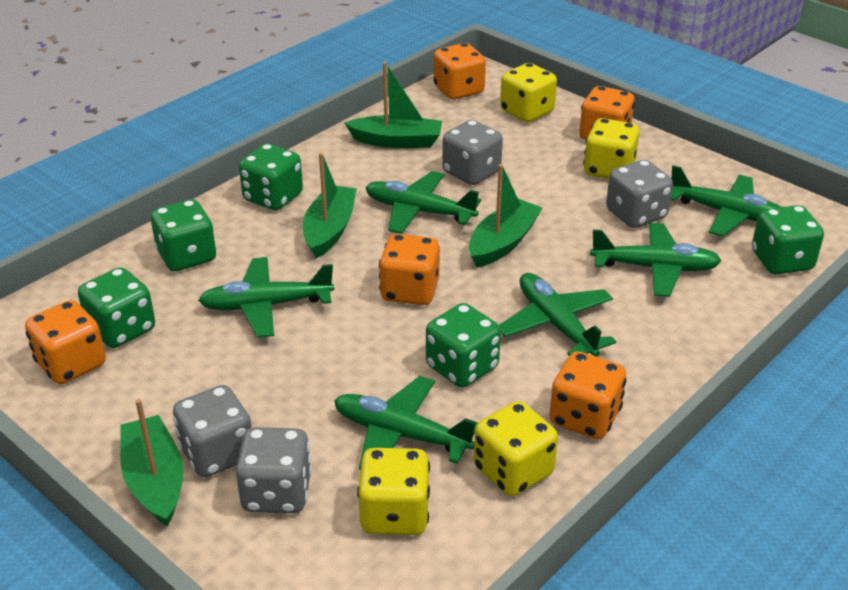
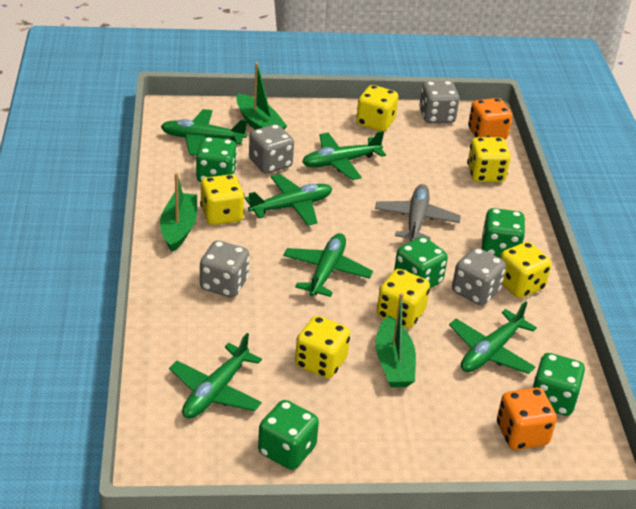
green boat: [120,399,183,526] [303,153,357,258] [345,62,442,148] [469,164,542,268] = 4 -> [160,173,197,252] [236,63,287,130] [376,293,416,387] = 3
grey plane: none = 0 -> [375,184,461,242] = 1
orange dice: [25,300,106,384] [379,234,440,305] [434,43,486,100] [549,351,626,439] [579,86,635,140] = 5 -> [468,98,512,140] [497,388,557,450] = 2
yellow dice: [357,448,430,535] [474,401,558,496] [500,63,557,122] [583,118,640,179] = 4 -> [200,174,245,225] [295,316,350,379] [356,85,399,131] [377,269,430,328] [467,137,511,182] [500,242,551,298] = 6

